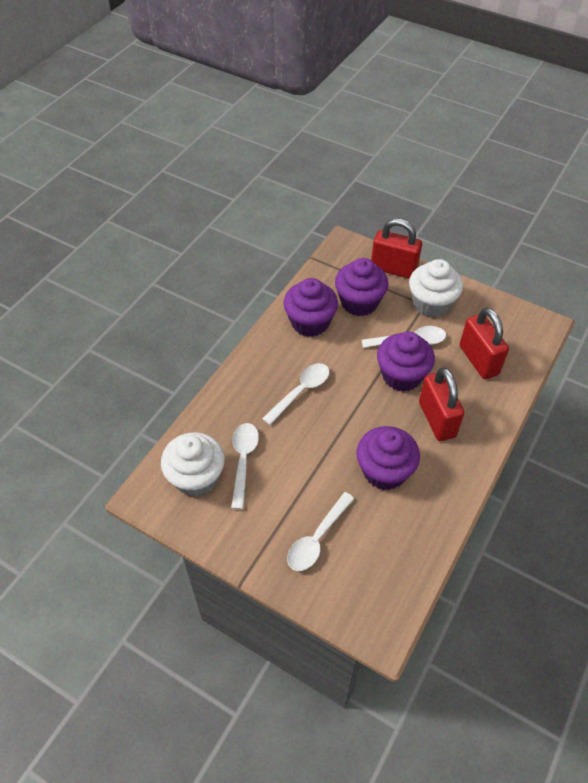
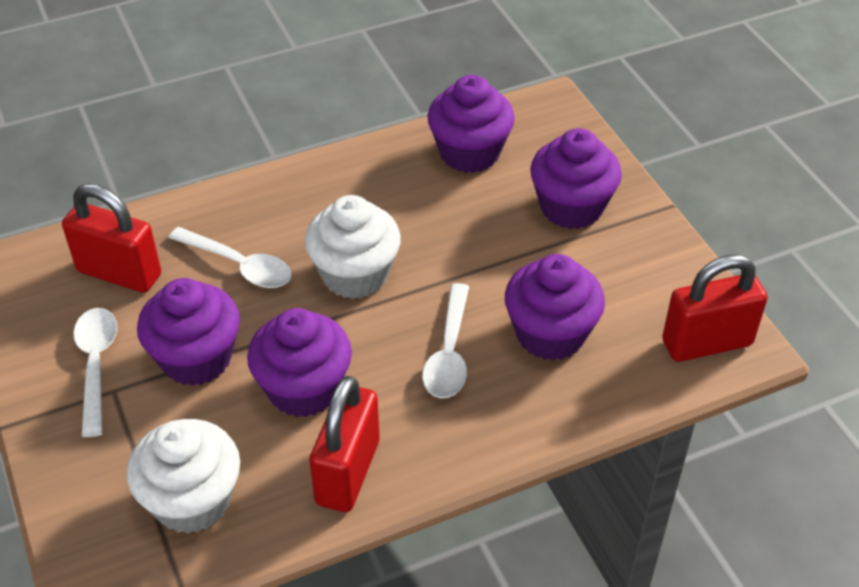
purple cupcake: [283,278,338,337] [335,258,389,316] [356,426,420,490] [377,331,435,392] = 4 -> [137,278,240,386] [247,308,352,417] [427,75,515,173] [505,254,605,361] [530,128,622,229] = 5
white spoon: [231,423,259,509] [262,363,329,425] [287,492,355,571] [362,326,446,348] = 4 -> [73,308,117,437] [169,227,292,288] [422,283,469,398] = 3

